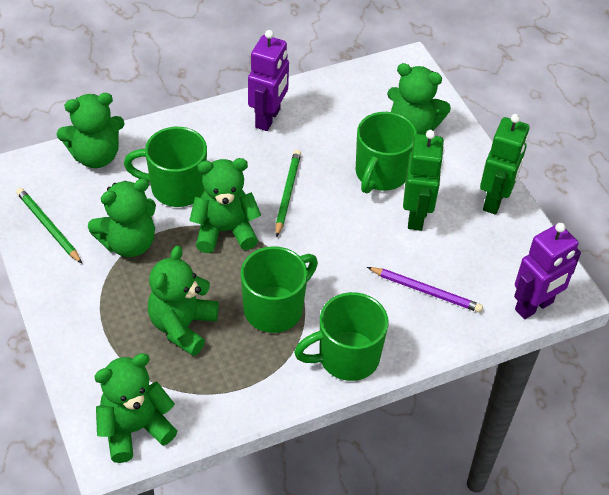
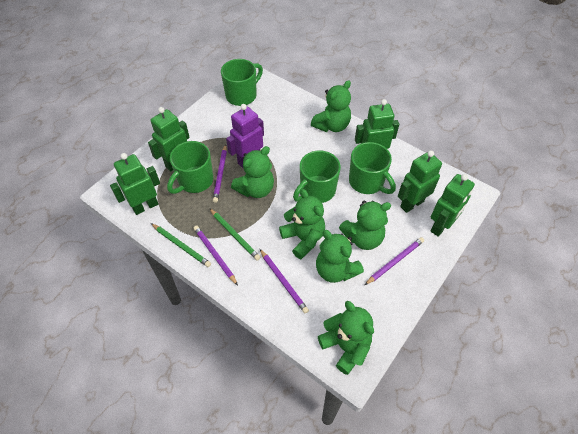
green robot: [403,130,445,231] [480,114,529,215] = 2 -> [110,153,160,215] [148,107,190,172] [355,99,399,149] [398,150,442,213] [430,174,475,237] = 5
purple pencil: [367,267,483,313] = 1 -> [193,226,238,285] [213,144,227,203] [260,249,309,313] [365,237,424,285] = 4
purple robot: [248,30,289,131] [514,222,581,319] = 2 -> [226,104,264,168] = 1

